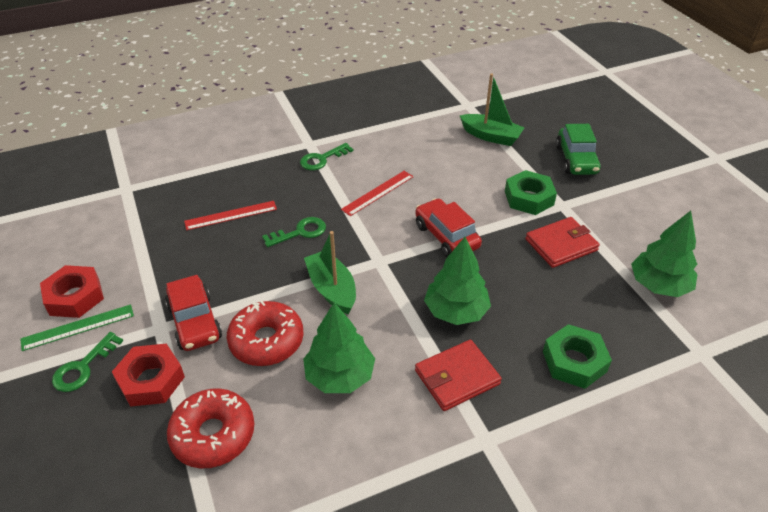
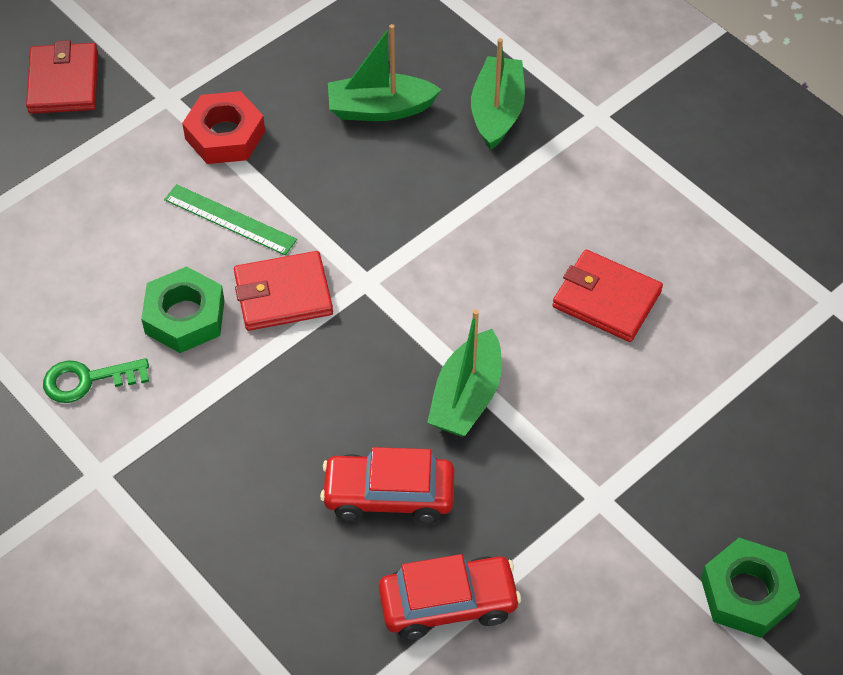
green boat: [304,231,356,315] [459,73,524,146] = 2 -> [328,24,442,121] [427,309,502,437] [471,38,525,150] = 3
green car: [556,124,601,175] = 1 -> none = 0
green key: [52,332,123,392] [262,217,326,247] [300,143,354,170] = 3 -> [43,358,149,403] = 1
green tree: [303,302,375,393] [424,237,491,325] [631,211,698,297] = 3 -> none = 0
red donut: [167,388,255,469] [227,301,304,366] = 2 -> none = 0
red nut: [40,265,104,318] [112,344,185,407] = 2 -> [182,91,265,164] = 1
red ruler: [184,201,277,230] [341,171,414,216] = 2 -> none = 0
red wallet: [415,340,502,411] [525,217,600,268] = 2 -> [26,40,98,114] [234,251,333,331] [553,250,663,342] = 3

